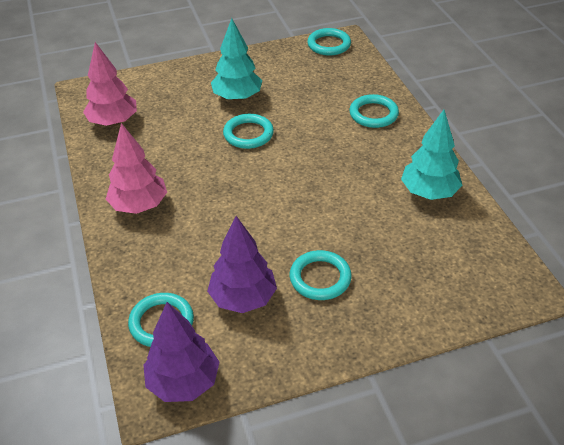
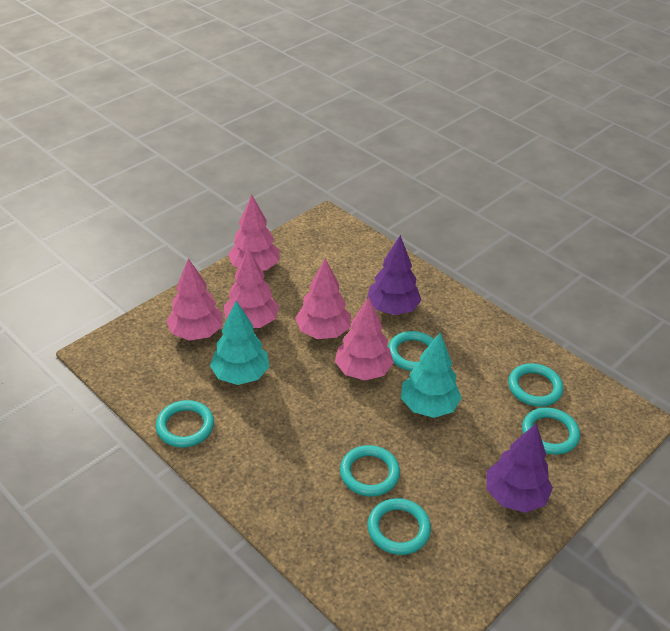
pink tree: [83,42,137,126] [106,123,167,214] = 2 -> [166,258,223,341] [223,248,279,328] [228,195,280,271] [295,258,351,339] [335,297,394,381] = 5
turquoise ring: [128,293,194,347] [223,114,274,149] [290,250,352,300] [307,28,351,55] [349,94,399,128] = 5 -> [156,400,214,448] [340,445,400,497] [367,498,431,555] [388,331,434,371] [508,363,564,407] [522,407,580,455] = 6

